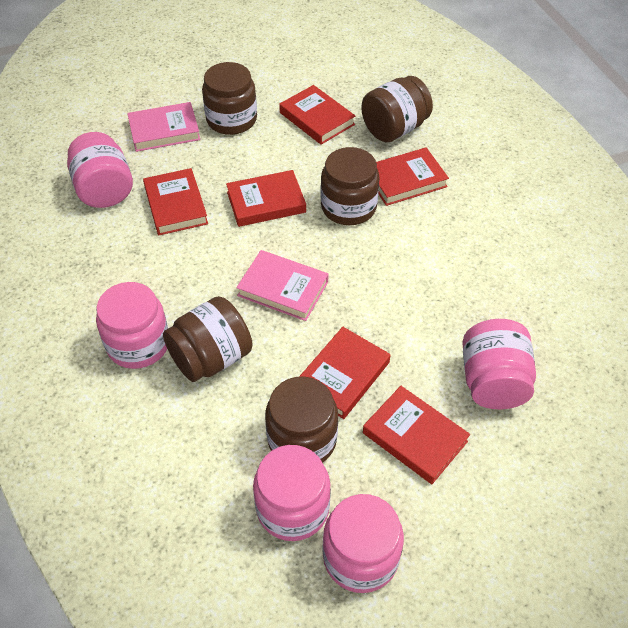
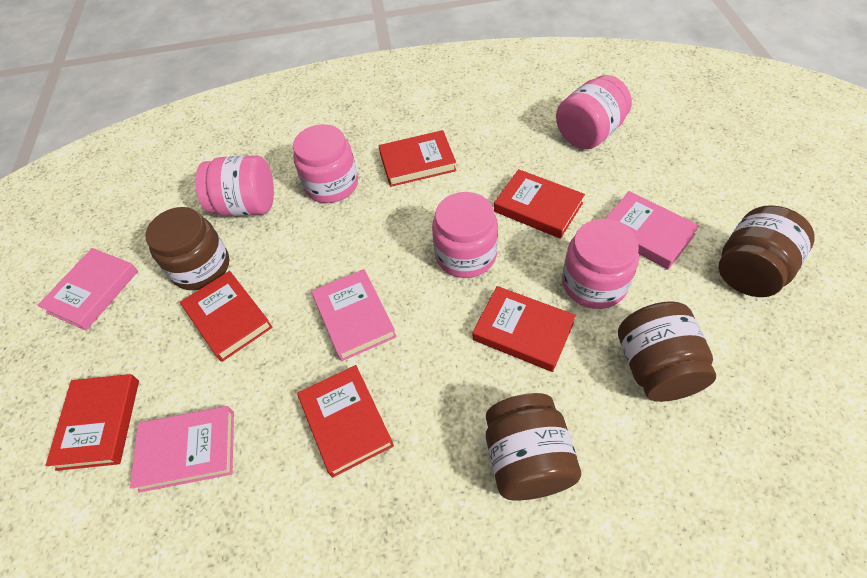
brown jar: [163,296,253,382] [202,62,257,135] [265,377,338,463] [321,147,380,225] [361,76,433,142] = 5 -> [145,207,229,290] [486,393,581,500] [618,301,716,402] [719,205,814,297] = 4
pink book: [127,102,200,152] [236,250,328,321] = 2 -> [37,248,138,331] [130,406,234,493] [311,269,397,361] [605,191,699,270] = 4

